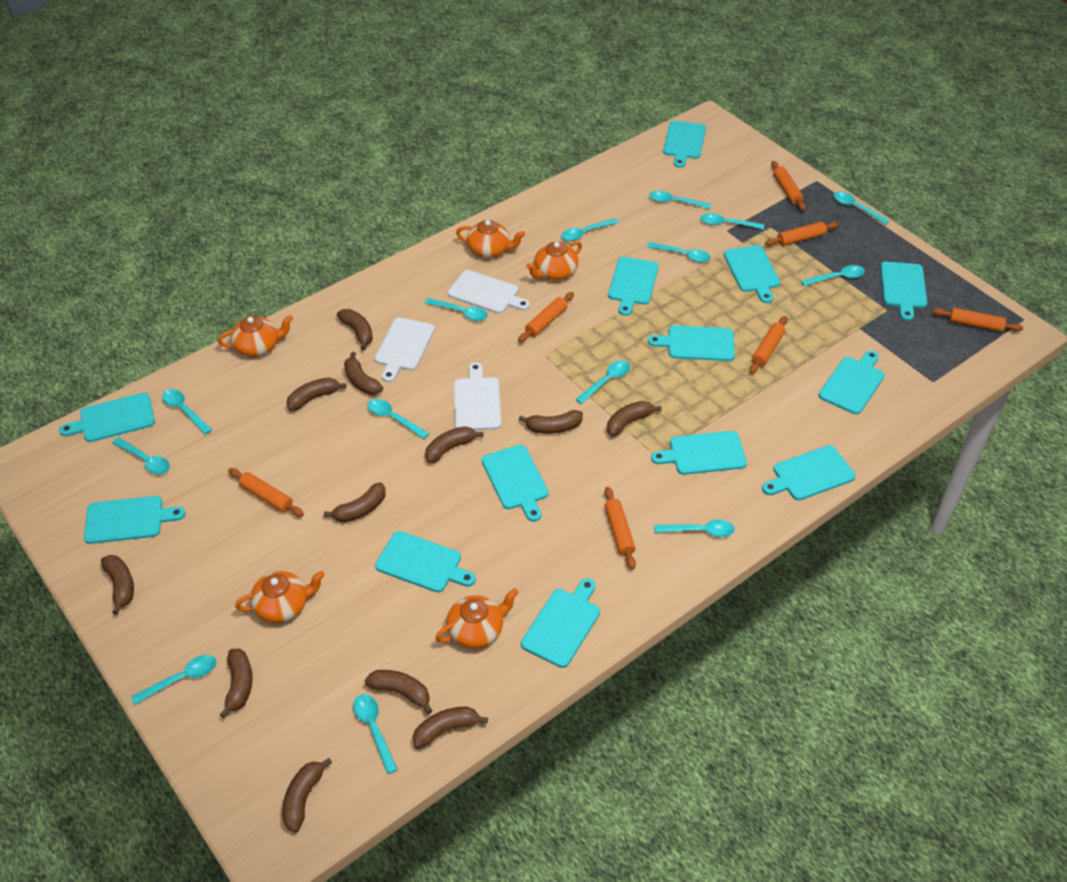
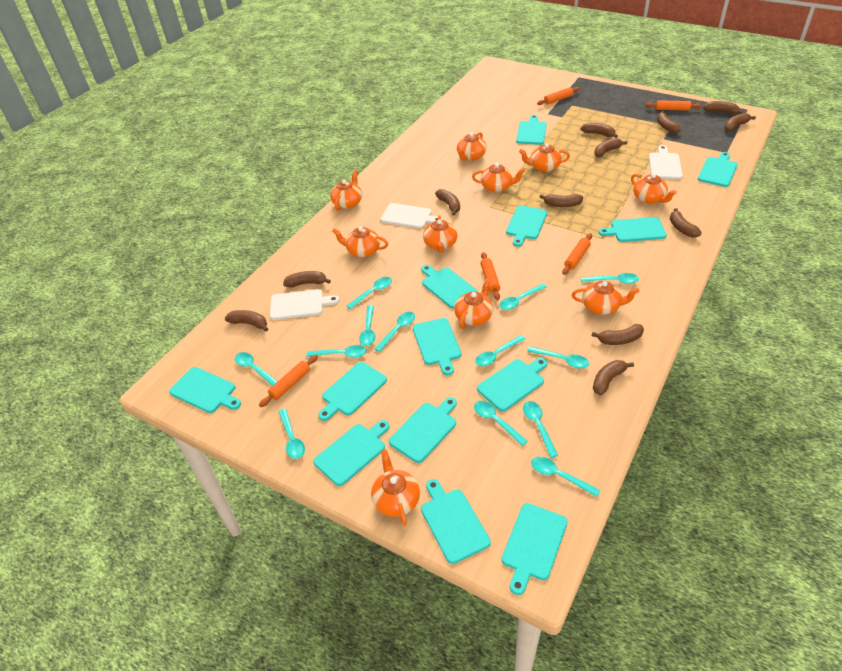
orange rolling pin: [228,468,304,517] [518,292,574,343] [605,487,636,569] [750,316,788,374] [765,222,839,246] [771,161,806,211] [933,308,1023,332] = 7 -> [259,355,318,407] [481,252,500,300] [537,87,580,105] [562,233,592,275] [645,100,702,111] = 5
orange teapot: [218,315,293,357] [235,571,325,623] [435,588,519,649] [456,220,525,258] [526,241,582,280] = 5 -> [330,170,362,211] [332,227,388,257] [371,450,420,526] [423,215,458,253] [454,278,493,329] [457,132,487,161] [472,163,525,192] [519,143,570,172] [572,281,640,315] [631,173,677,204] = 10
turquoise spoon: [112,437,170,474] [131,655,216,705] [162,389,212,435] [353,694,398,774] [367,399,429,439] [425,298,488,321] [561,218,619,241] [575,360,630,404] [647,242,711,262] [649,191,711,209] [654,520,735,537] [701,213,764,230] [801,265,865,286] [834,192,889,225] = 14 -> [235,352,278,386] [278,409,305,459] [307,345,366,358] [347,277,392,309] [359,305,375,346] [375,312,415,352] [474,401,528,446] [475,335,525,366] [500,284,547,310] [523,401,558,458] [527,346,589,368] [531,456,600,497] [581,273,639,284] = 13

